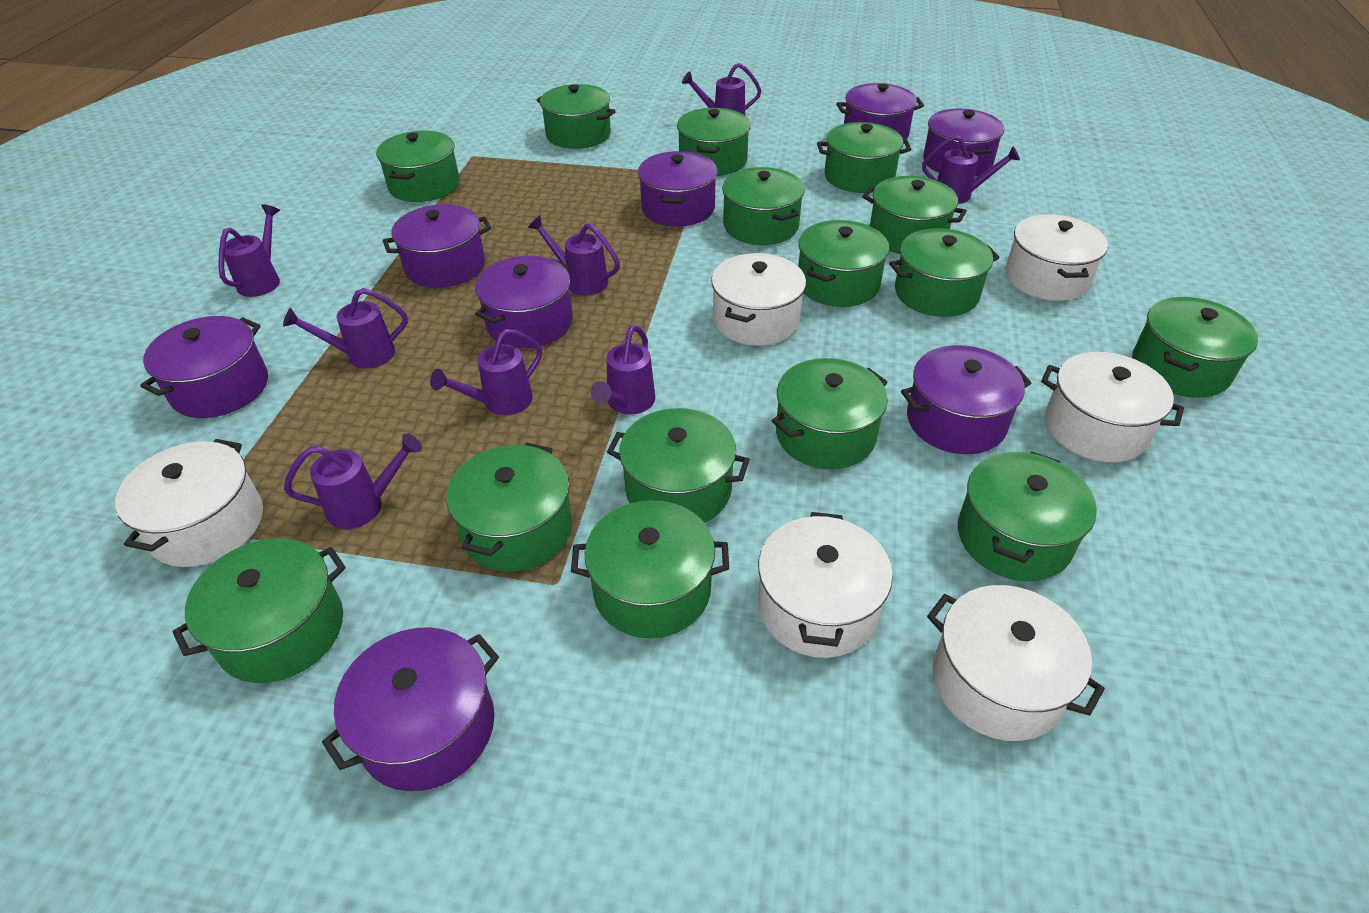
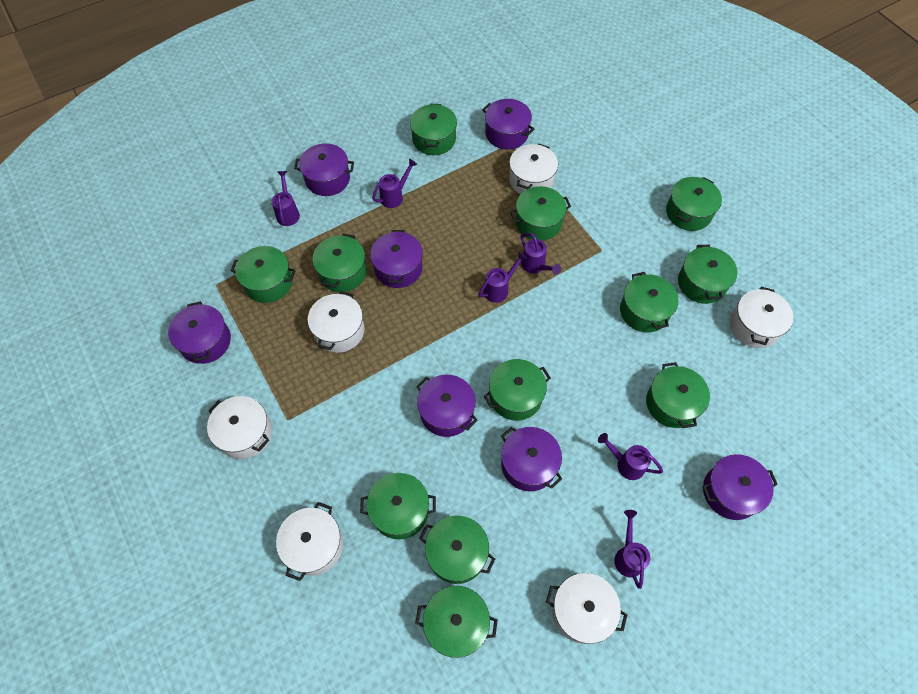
green pot: [173,538,345,683] [376,131,460,202] [446,442,572,572] [537,84,616,149] [571,500,729,638] [607,408,750,523] [677,108,751,176] [722,167,805,245] [772,358,888,469] [798,220,889,307] [817,122,911,193] [863,176,967,254] [889,228,1000,317] [958,451,1097,581] [1132,297,1258,398] = 15 -> [231,246,296,303] [312,233,367,292] [360,473,436,540] [410,104,457,155] [415,586,498,658] [419,515,495,584] [484,359,551,421] [510,186,571,241] [620,272,679,333] [646,362,710,428] [666,177,722,231] [678,245,737,304] = 12
purple pot: [140,316,268,418] [322,627,499,791] [383,204,491,288] [475,256,573,348] [638,151,718,227] [837,83,924,140] [901,345,1031,454] [923,108,1004,177] = 8 -> [168,301,231,364] [294,143,354,196] [370,230,423,288] [416,375,478,437] [482,99,534,150] [501,427,562,491] [702,454,778,520] = 7
purple watering can: [218,204,280,297] [283,288,408,369] [284,433,422,529] [430,329,542,415] [528,216,620,295] [591,325,655,414] [682,63,761,115] [922,135,1020,204] = 8 -> [272,171,300,226] [372,159,417,208] [478,252,527,303] [521,233,561,275] [598,433,663,480] [614,510,650,589] = 6

